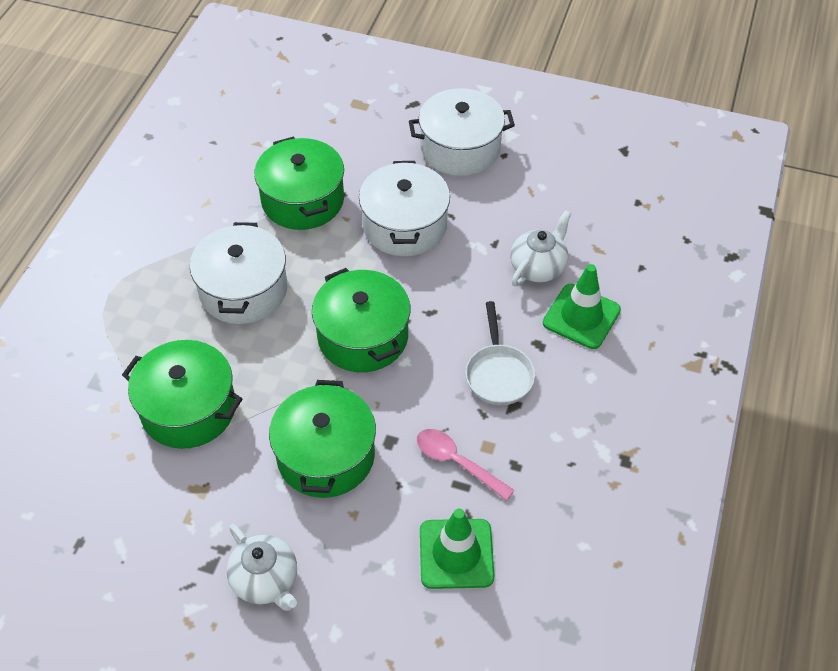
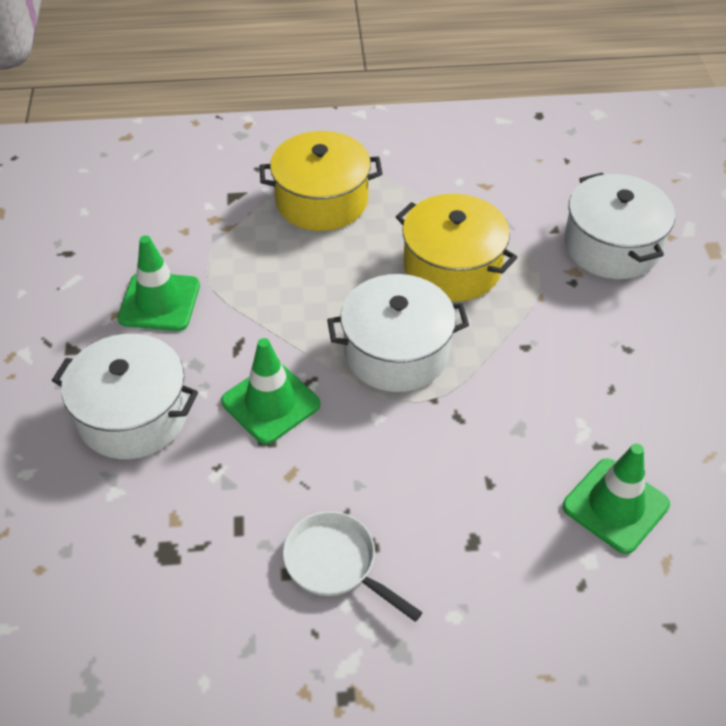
green pot: [122,340,242,449] [254,136,344,230] [269,380,376,498] [312,268,410,372] = 4 -> none = 0
green traffic cone: [420,509,494,589] [543,264,621,349] = 2 -> [118,236,200,331] [221,338,320,444] [562,444,670,554] = 3
pink spoon: [417,429,514,501] = 1 -> none = 0
white teapot: [227,524,297,611] [510,210,571,286] = 2 -> none = 0
yellow pot: none = 0 -> [259,131,382,231] [396,194,517,301] = 2

